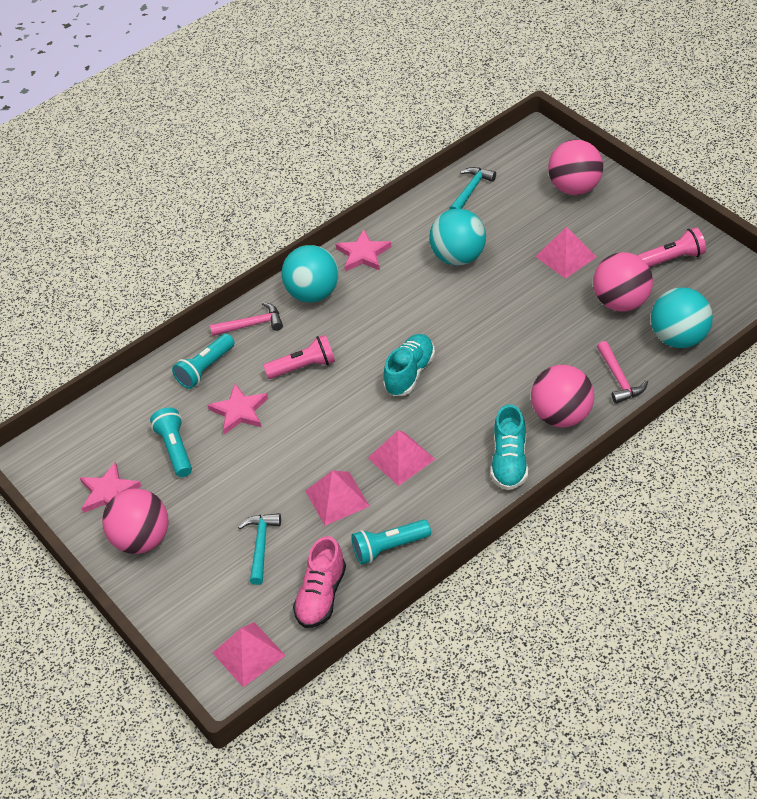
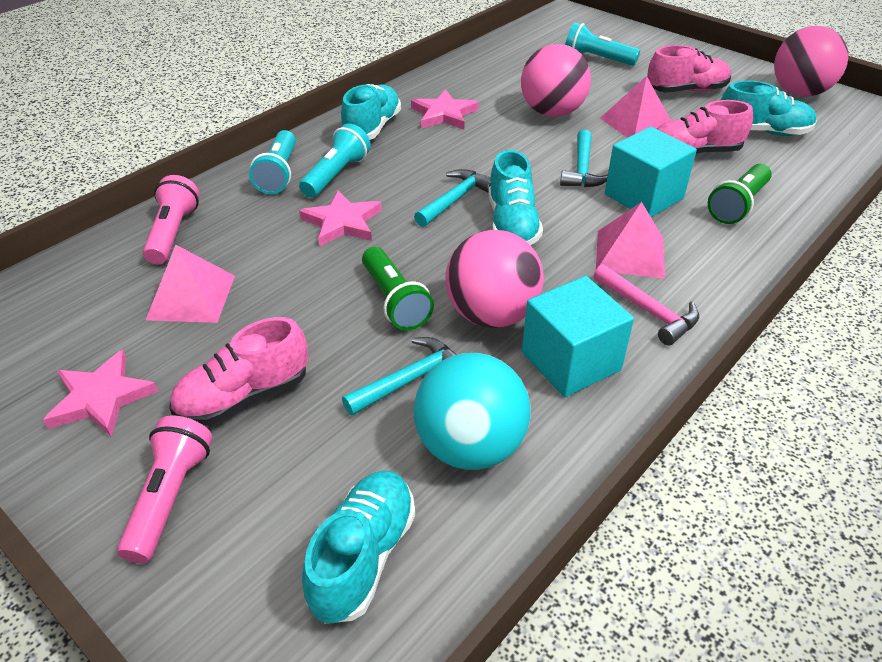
green flashlight: none = 0 -> [362,247,434,330] [708,164,772,224] = 2
pink ball: [102,488,169,554] [531,365,594,427] [548,140,603,195] [593,252,653,312] = 4 -> [446,230,544,328] [521,44,591,117] [774,26,848,96] = 3
pink hammer: [210,302,283,336] [597,341,648,404] = 2 -> [593,264,699,345] = 1
pink pyramid: [212,622,286,687] [305,470,370,526] [368,430,435,486] [535,227,597,279] = 4 -> [146,245,235,323] [596,202,665,279] [600,76,671,138] = 3
pink shoe: [293,536,346,628] = 1 -> [169,317,308,426] [647,45,731,93] [657,100,753,154] = 3
turquoise ball: [281,245,339,302] [429,209,486,266] [651,287,713,348] = 3 -> [414,353,531,470] = 1
turquoise cube: none = 0 -> [522,276,634,397] [605,127,697,217] = 2
turquoise hammer: [238,513,281,585] [449,167,496,210] = 2 -> [342,337,457,416] [414,169,491,227] [560,130,608,187] = 3
turquoise shoe: [383,334,435,396] [491,404,528,490] = 2 -> [302,471,415,624] [341,84,401,140] [488,150,543,245] [721,80,817,136] = 4

